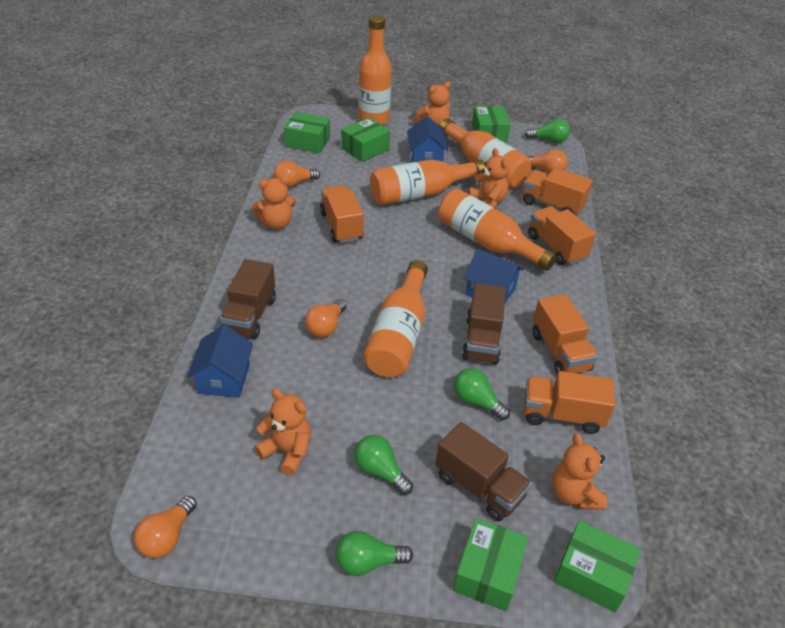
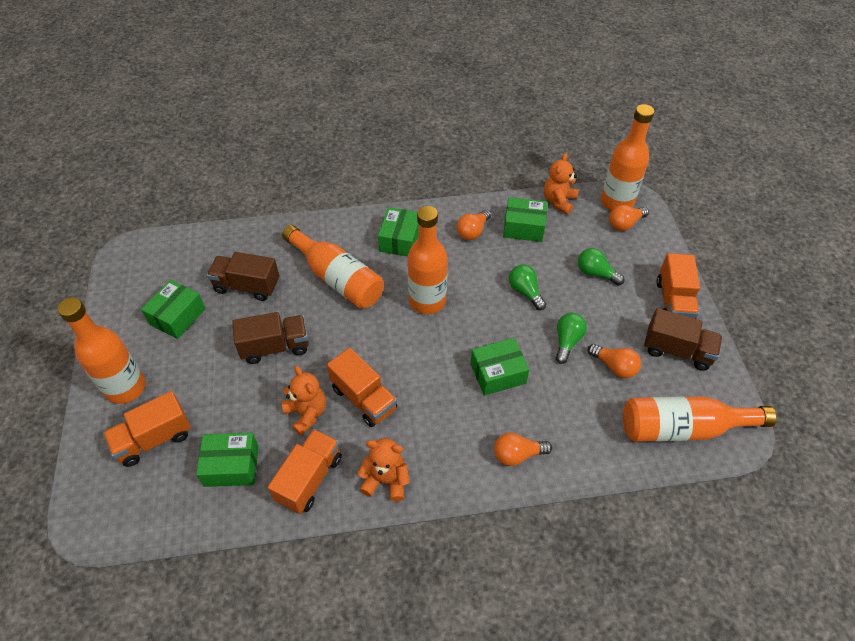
blue house: [187,325,253,398] [407,116,449,162] [464,249,524,303] = 3 -> none = 0
green light bulb: [336,531,413,576] [354,435,413,495] [454,368,510,421] [525,119,570,143] = 4 -> [509,264,546,310] [556,313,587,364] [578,248,624,285] = 3
orange teddy bear: [252,176,296,230] [254,388,311,476] [414,82,451,126] [468,148,509,208] [552,433,607,510] = 5 -> [281,366,326,436] [357,438,410,502] [544,153,578,215] = 3
orange truck: [320,185,364,243] [523,167,593,216] [524,371,615,434] [528,206,596,265] [532,294,598,374] = 5 -> [103,391,191,467] [268,429,342,514] [327,348,397,427] [657,253,700,319] = 4

